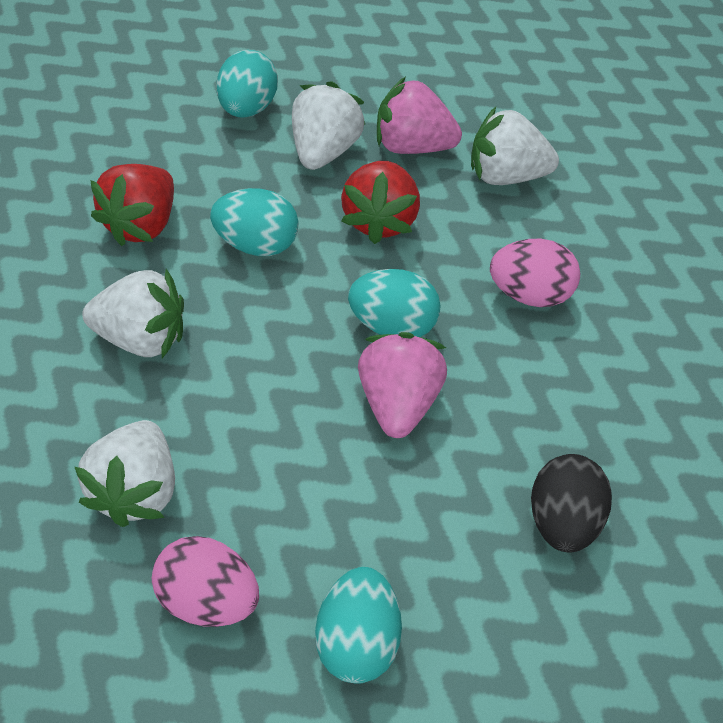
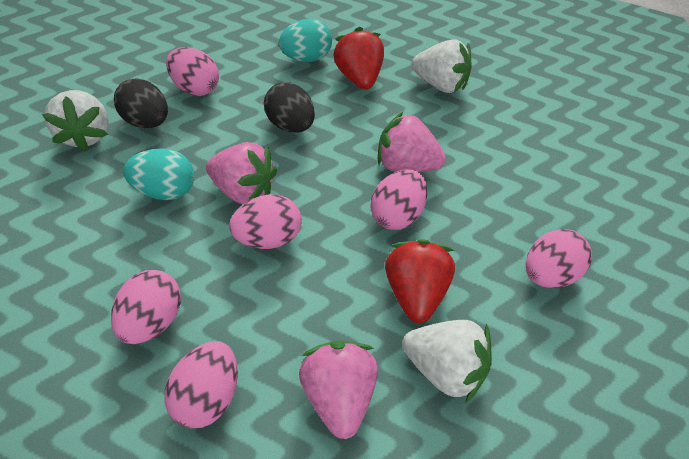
black egg: [531,454,612,552] = 1 -> [114,78,168,128] [264,82,315,133] = 2
pink egg: [152,536,259,627] [490,239,580,307] = 2 -> [111,270,181,344] [165,341,238,428] [166,47,219,96] [229,194,302,249] [371,169,428,230] [526,229,592,288] = 6
pink strawberry: [358,332,447,438] [377,77,462,154] = 2 -> [206,142,277,204] [299,341,378,439] [378,111,446,172] = 3
turquoise egg: [210,188,299,256] [216,50,278,118] [315,567,402,684] [348,269,441,337] = 4 -> [123,148,194,200] [279,19,332,62] = 2
white strawberry: [75,420,175,527] [82,269,184,358] [292,81,365,170] [471,107,559,185] = 4 -> [42,90,109,152] [402,320,492,403] [412,39,472,93] = 3

